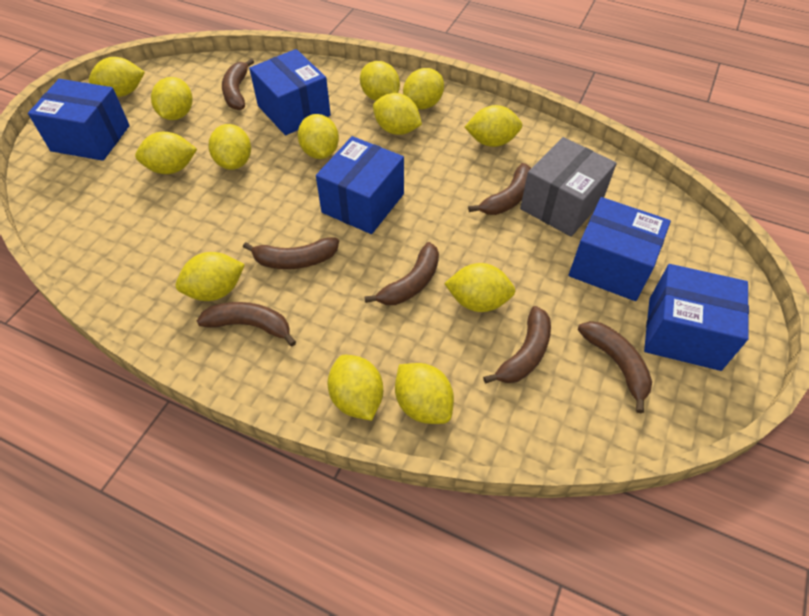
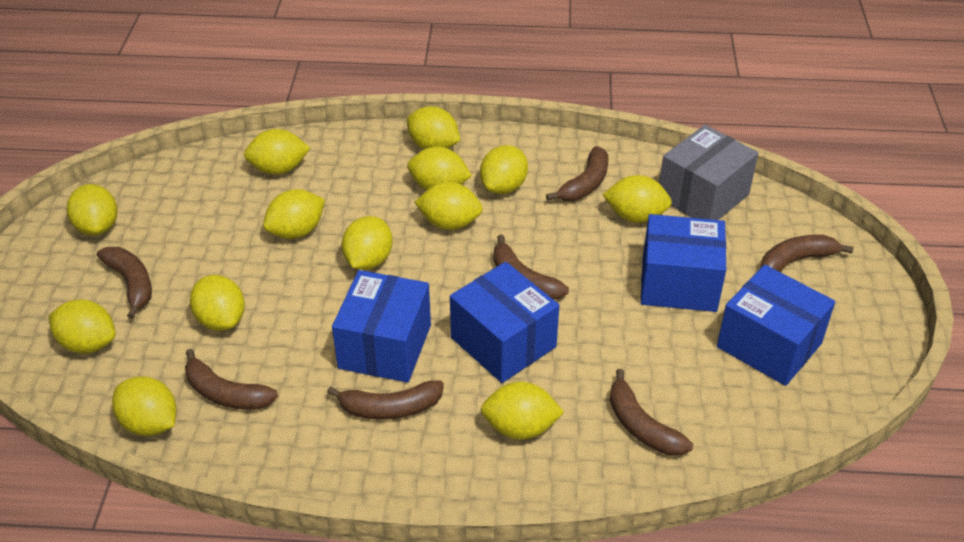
blue box: [28,79,130,161] [249,49,331,135] [316,136,404,234] [569,197,671,301] [644,264,749,371] = 5 -> [332,270,431,383] [450,262,559,383] [641,214,726,312] [717,265,835,386] = 4

